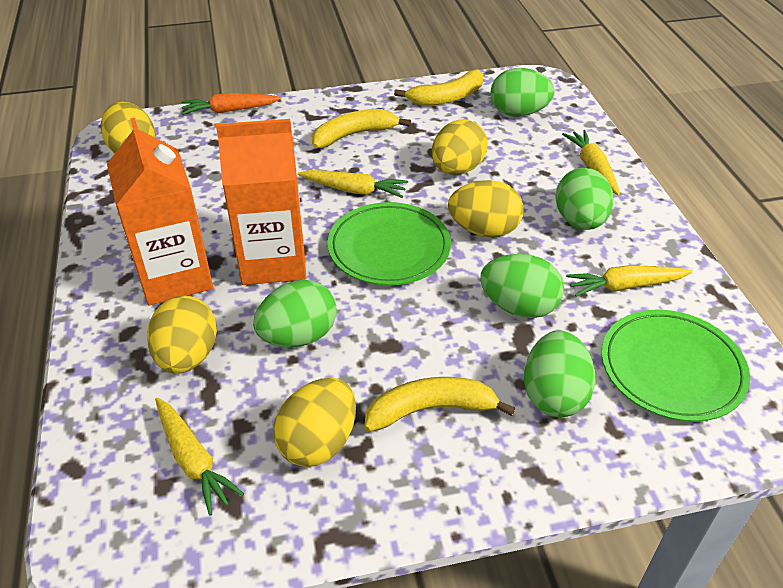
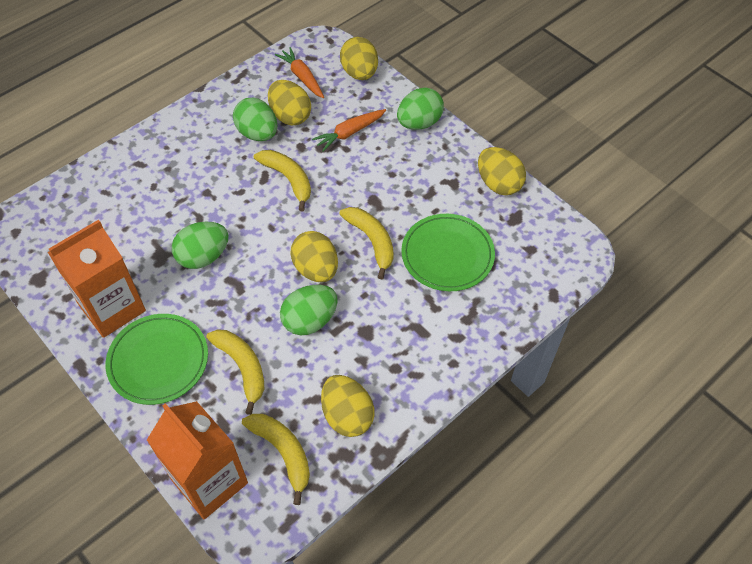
green egg: [253,280,337,347] [480,254,564,318] [490,68,555,116] [524,330,595,417] [556,168,614,230] = 5 -> [172,221,229,269] [233,98,277,141] [280,285,337,335] [397,87,444,130] = 4
orange carrot: [182,93,282,115] = 1 -> [275,47,324,98] [312,109,386,152] = 2
yellow banana: [312,109,411,148] [364,377,515,432] [394,70,484,106] = 3 -> [206,329,264,415] [242,414,310,505] [254,150,311,211] [339,207,394,279] = 4
yellow carrot: [155,398,244,515] [298,170,408,198] [562,130,620,195] [566,265,693,297] = 4 -> none = 0

